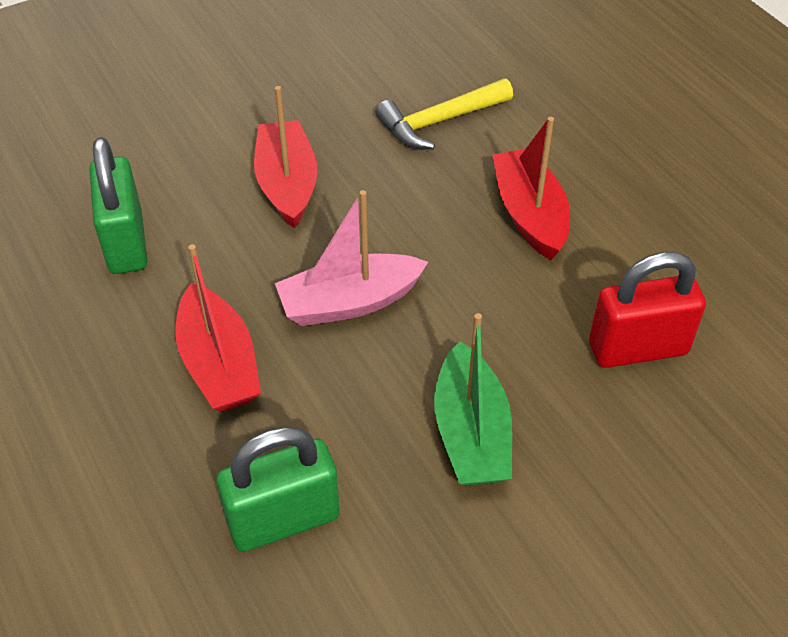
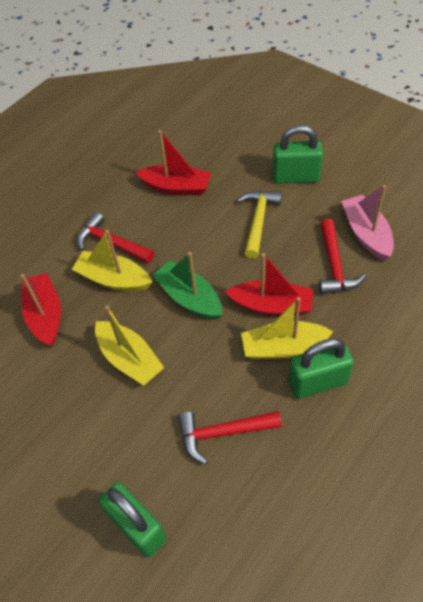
green padlock: [89,137,148,274] [216,427,340,552] = 2 -> [99,482,166,557] [273,125,323,184] [289,339,354,399] = 3
red hammer: none = 0 -> [77,212,154,263] [178,411,282,464] [319,219,366,294] = 3
red padlock: [589,252,706,368] = 1 -> none = 0
yellow boat: none = 0 -> [72,230,152,291] [95,305,164,386] [241,297,333,359] = 3

